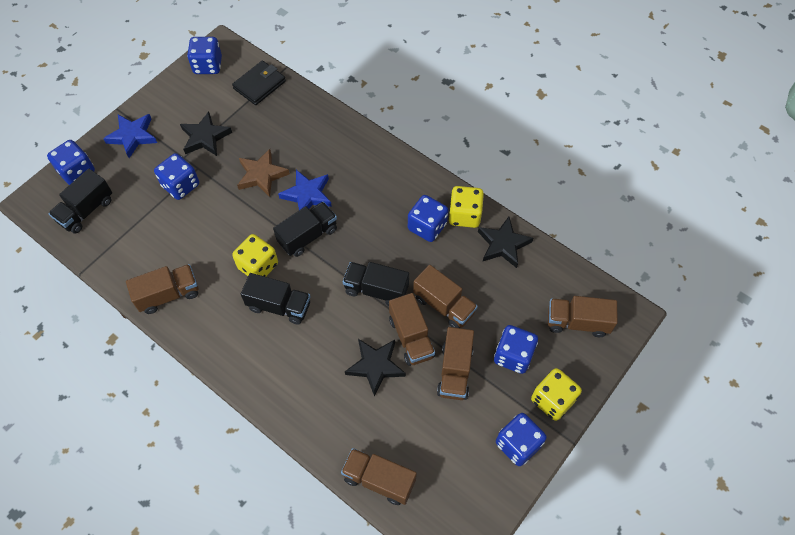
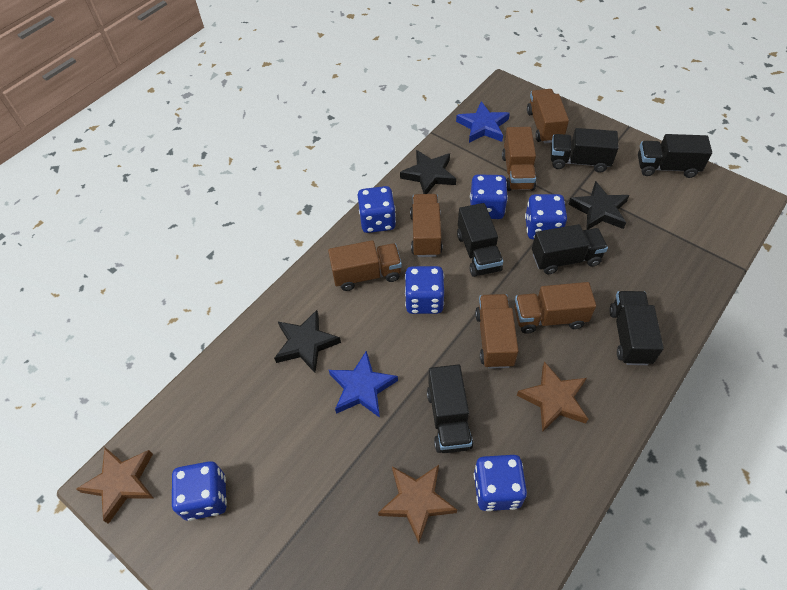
black truck: [48,169,112,234] [241,273,311,325] [273,202,337,257] [343,262,409,306] = 4 -> [427,365,473,453] [457,203,503,277] [532,224,608,274] [551,128,619,173] [609,291,664,365] [638,134,712,178] = 6
black wallet: [232,60,286,105] = 1 -> none = 0
brown star: [237,149,290,197] = 1 -> [76,447,154,524] [378,465,457,543] [517,362,588,432] = 3
yellow dice: [232,234,278,277] [448,186,484,228] [531,368,582,421] = 3 -> none = 0

